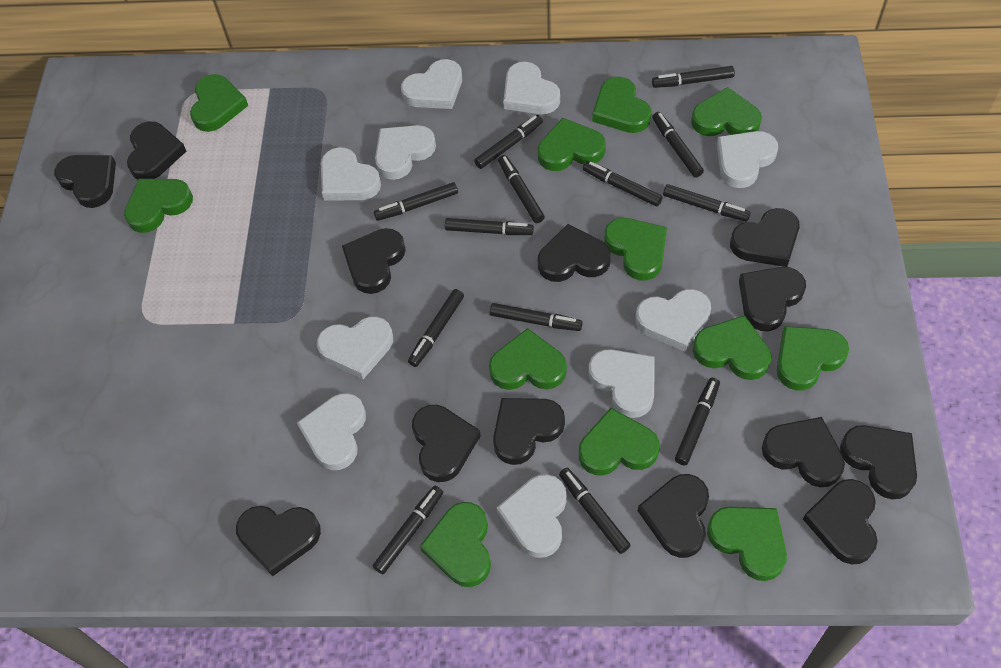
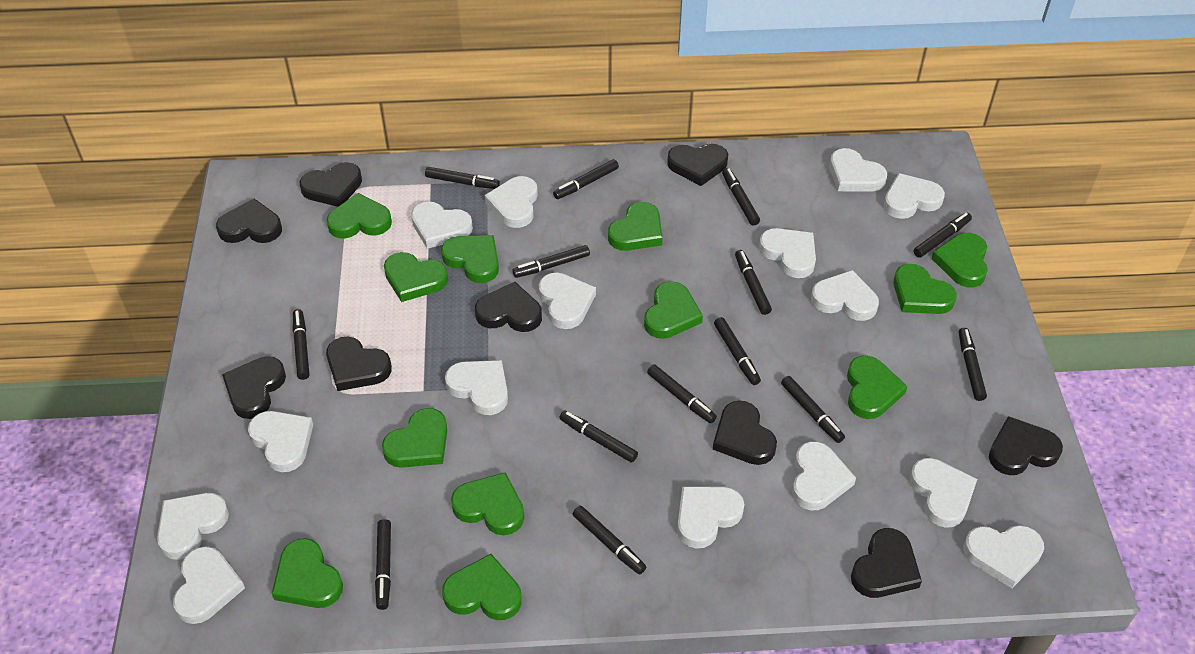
black heart: [54,155,116,208] [127,121,186,179] [236,506,321,576] [342,228,406,294] [412,405,481,482] [493,398,565,465] [538,224,611,282] [638,474,709,558] [730,208,800,267] [739,267,806,331] [762,417,845,487] [803,479,878,564] [840,425,917,499] = 13 -> [216,199,282,243] [222,356,286,419] [299,162,362,207] [326,337,392,391] [475,282,542,332] [667,144,728,186] [713,401,777,465] [851,528,922,598] [989,416,1063,475] = 9
black marker: [372,486,443,574] [374,182,458,221] [408,289,464,367] [445,218,534,235] [474,115,543,169] [490,303,583,331] [498,155,545,223] [559,468,631,554] [583,161,663,207] [652,66,735,88] [652,112,704,178] [663,184,750,221] [675,378,720,466] = 13 -> [293,309,309,380] [375,519,391,610] [425,167,500,189] [512,245,590,278] [553,159,619,199] [560,410,638,463] [573,506,646,574] [647,364,717,423] [714,317,761,385] [722,168,760,225] [735,250,772,315] [781,376,845,443] [913,212,972,258] [959,328,987,401] = 14
white heart: [297,393,366,470] [317,316,393,379] [321,147,381,200] [375,125,436,180] [401,59,462,109] [496,474,567,558] [503,62,560,114] [588,349,655,418] [635,289,711,352] [717,131,778,188] = 10 -> [157,493,229,560] [173,546,245,624] [248,411,313,472] [411,201,473,249] [445,360,508,415] [485,176,538,228] [539,272,596,329] [677,486,744,549] [759,228,816,278] [792,441,856,510] [811,270,879,321] [829,148,887,192] [883,173,945,219] [909,458,977,528] [963,525,1044,588] = 15

